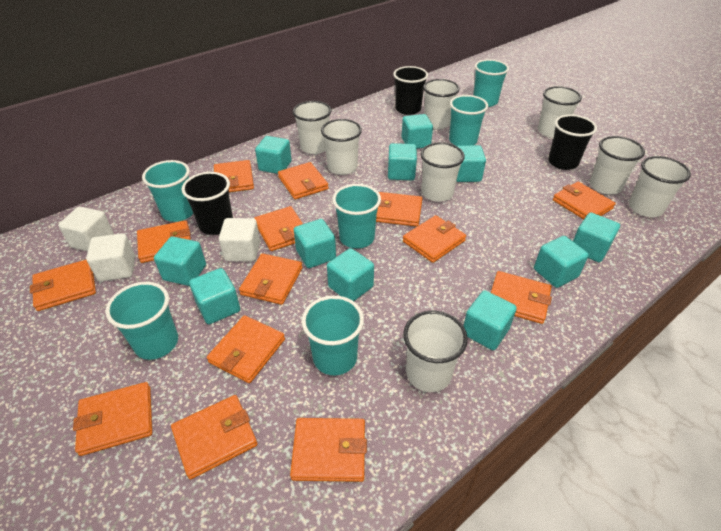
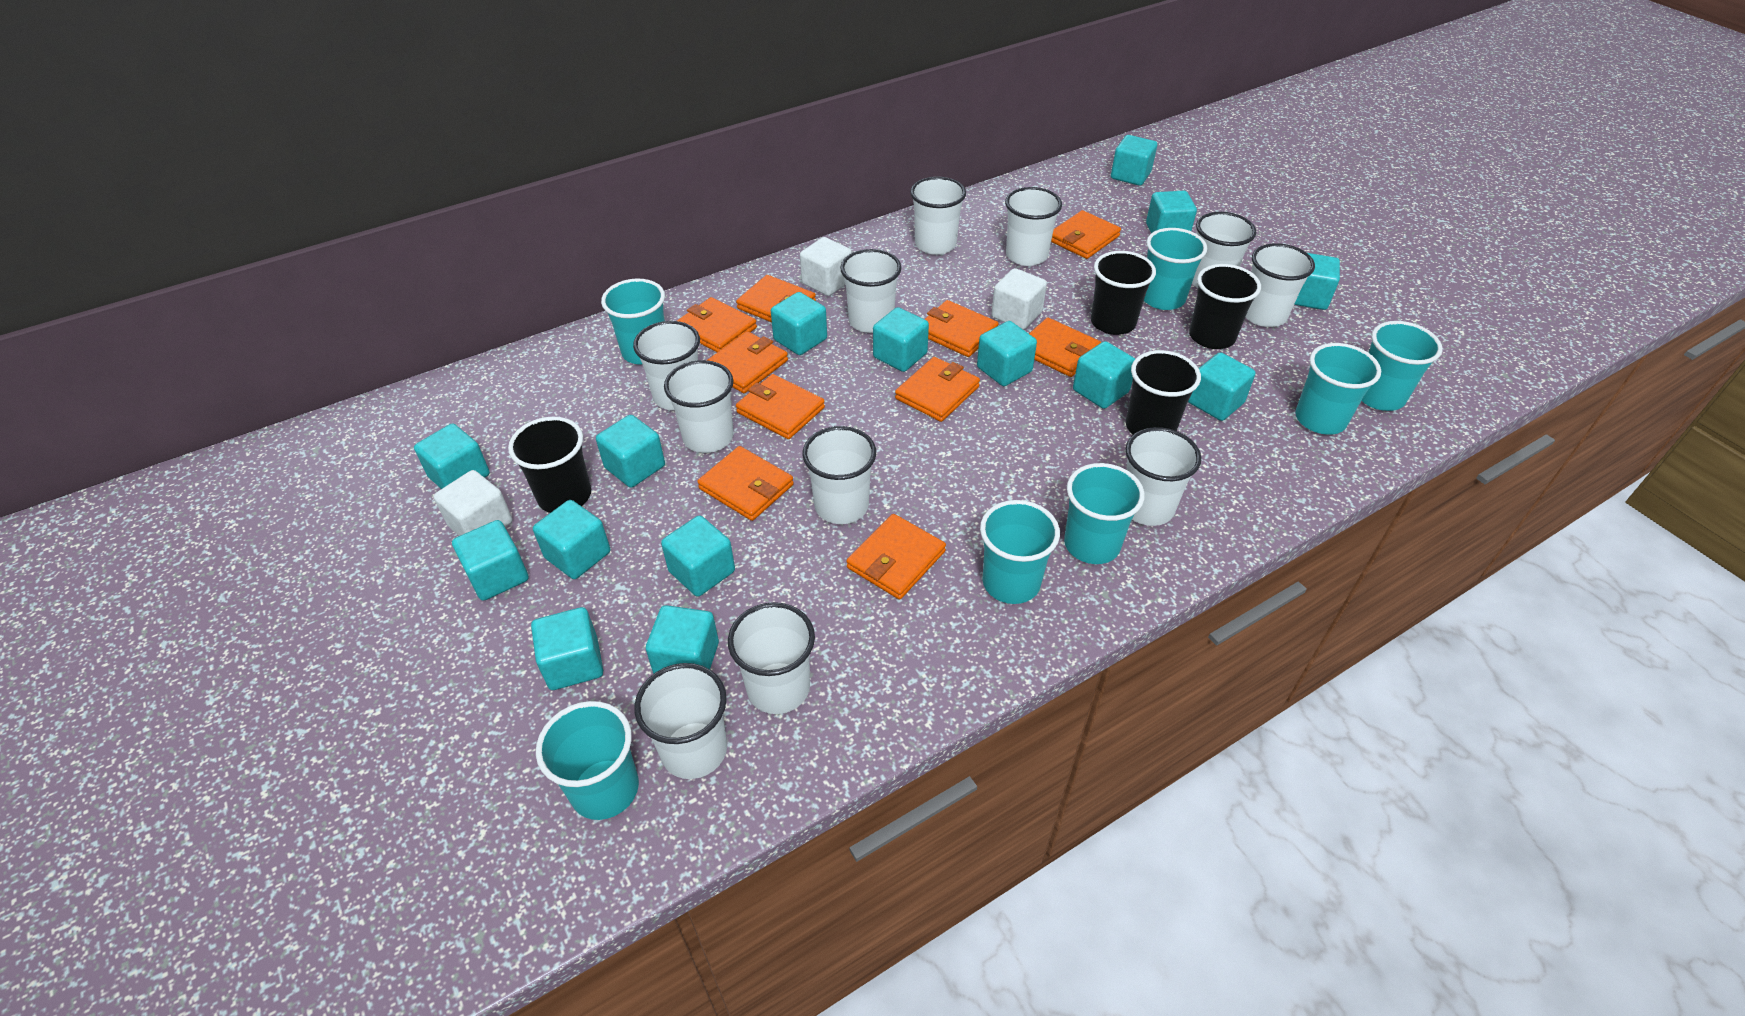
black cup: [182,172,233,235] [393,66,428,115] [548,114,597,170] = 3 -> [508,417,591,513] [1091,251,1156,335] [1126,350,1201,435] [1189,264,1261,349] = 4
orange wallet: [30,260,96,311] [73,382,152,456] [137,220,191,263] [171,395,257,480] [207,315,285,383] [214,160,254,193] [239,253,302,305] [254,206,303,251] [278,162,329,199] [290,418,367,482] [376,192,423,227] [403,215,466,263] [491,271,552,324] [553,182,616,220] = 14 -> [677,297,757,352] [697,446,794,521] [707,331,788,393] [736,275,816,322] [736,374,825,439] [846,514,946,599] [895,357,980,422] [925,300,999,357] [1029,317,1101,377] [1051,210,1121,259] = 10
turquoise cube: [154,236,206,286] [189,268,240,324] [255,136,292,174] [294,219,336,268] [327,248,374,301] [388,143,417,180] [401,114,433,149] [456,145,486,182] [463,290,517,350] [534,236,589,288] [573,213,620,262] = 11 -> [414,423,490,489] [452,520,529,601] [531,607,603,690] [533,500,610,579] [596,415,665,488] [646,605,719,674] [661,515,735,597] [771,292,827,355] [873,307,929,372] [977,321,1037,386] [1073,341,1135,409] [1111,135,1157,186] [1146,191,1197,233] [1188,352,1256,421] [1294,253,1340,310] = 15
turquoise cup: [105,282,178,360] [142,160,193,222] [302,296,364,375] [332,184,381,249] [449,95,488,146] [473,59,509,107] = 6 -> [536,701,639,820] [601,278,665,365] [980,500,1060,604] [1064,463,1145,564] [1144,228,1207,310] [1295,343,1381,435] [1362,321,1442,411] = 7
white cup: [292,101,332,154] [321,119,362,175] [403,311,468,392] [421,142,465,202] [423,79,460,129] [538,86,582,138] [590,136,645,195] [629,156,691,217] = 8 -> [633,321,700,410] [634,663,727,779] [664,360,734,453] [728,602,815,714] [802,426,876,524] [840,249,901,333] [910,177,966,255] [1005,187,1062,266] [1126,427,1201,526] [1192,212,1256,288] [1245,243,1315,327] = 11

